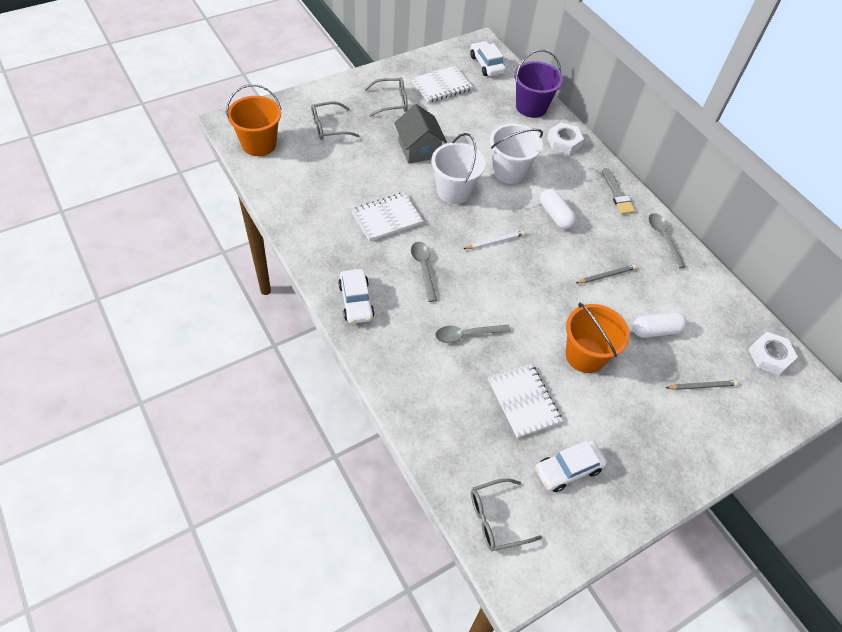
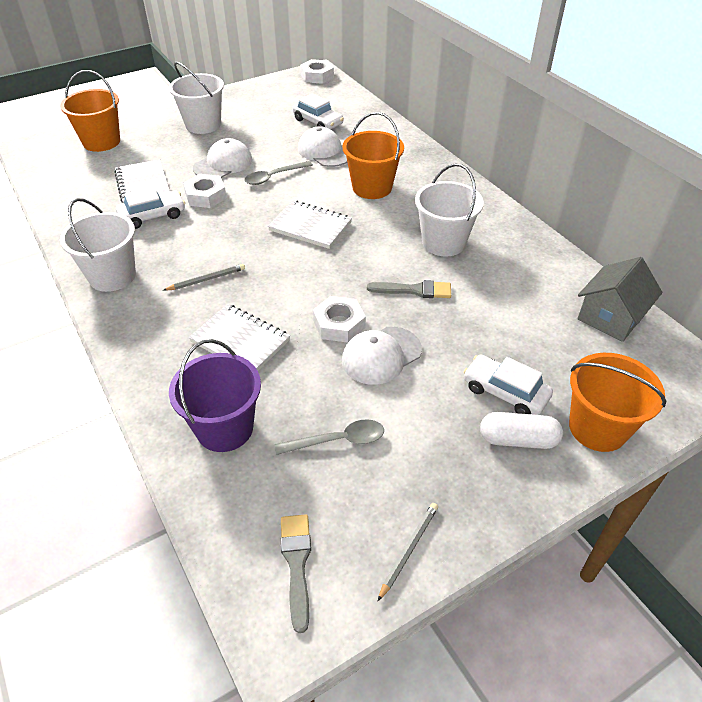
grey brush: [602,168,635,214] = 1 -> [281,514,311,633] [367,280,451,298] = 2
grey glasses: [311,101,360,140] [365,77,408,117] [471,478,542,551] = 3 -> none = 0
grey spoon: [411,242,437,302] [435,325,511,343] [648,213,686,268] = 3 -> [244,161,313,185] [275,419,384,455] = 2
orange bucket: [226,84,282,156] [565,303,630,373] = 2 -> [60,70,120,152] [342,112,404,199] [569,353,667,452] = 3
white bucket: [431,133,486,204] [490,124,543,184] = 2 -> [60,198,136,292] [169,62,224,134] [415,163,484,256] = 3
white cap: none = 0 -> [193,138,252,178] [298,126,347,167] [342,327,422,385] = 3
white capsule: [540,189,576,229] [633,312,687,338] = 2 -> [480,412,563,449] = 1
white nut: [547,122,584,155] [748,332,798,375] = 2 -> [183,174,227,208] [300,59,334,84] [313,296,366,343] = 3
white pencil: [464,231,525,249] = 1 -> none = 0

